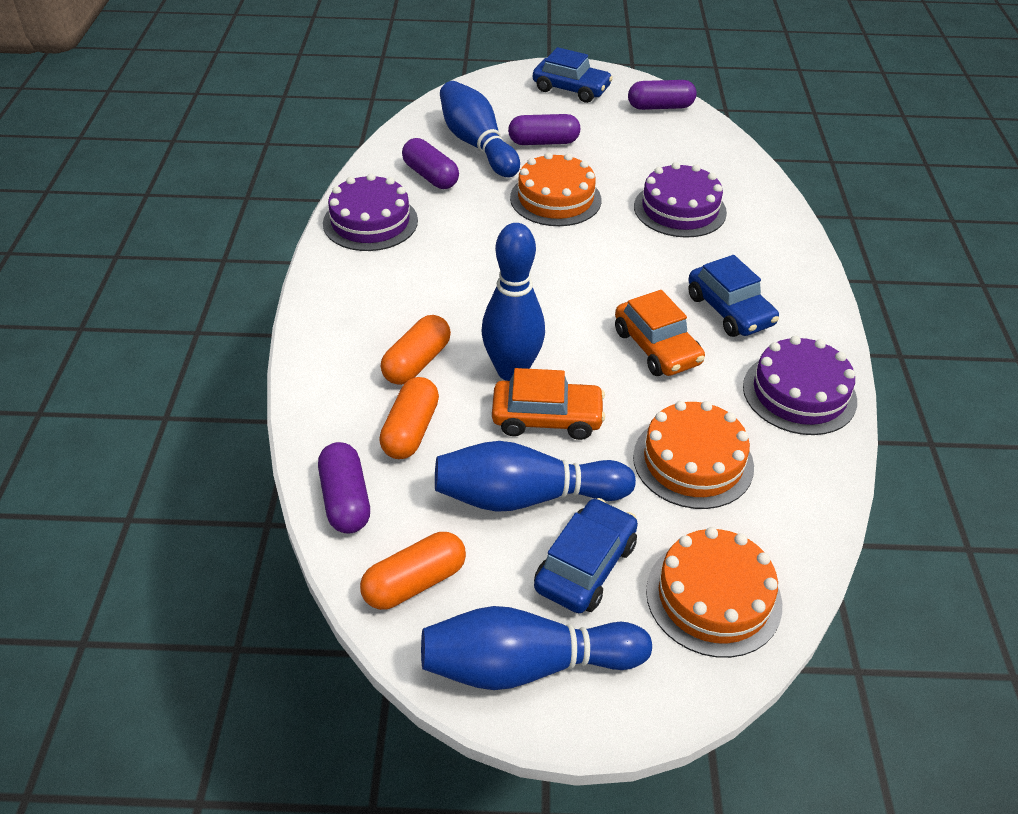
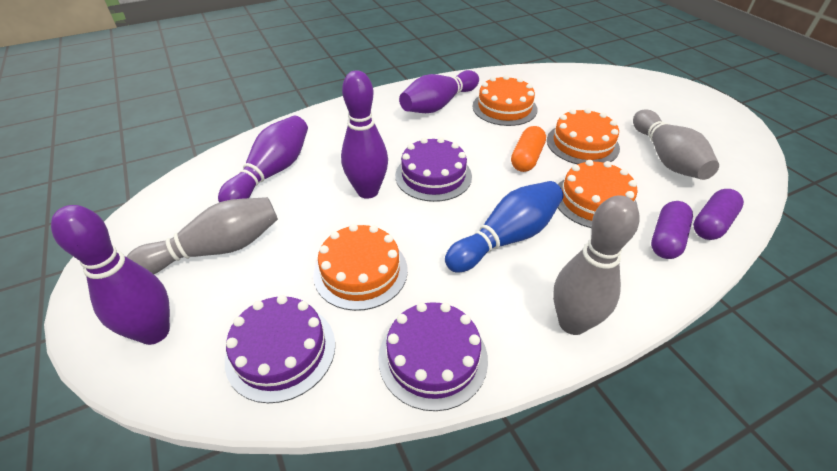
blue bowling pin: [421,606,652,690] [435,441,636,512] [440,81,520,178] [481,223,545,381] = 4 -> [445,181,564,273] = 1
blue car: [533,47,613,103] [534,498,638,613] [688,255,779,337] = 3 -> none = 0
grey bowling pin: none = 0 -> [126,197,278,274] [553,196,640,335] [633,109,719,180] = 3
orange cake: [510,152,601,226] [633,401,754,509] [646,527,782,658] = 3 -> [313,224,408,311] [472,75,537,126] [547,108,620,164] [558,160,638,228] = 4
orange capsule: [360,532,466,610] [379,377,439,459] [381,315,451,385] = 3 -> [511,126,546,172] = 1
orange car: [492,368,605,440] [615,290,705,376] = 2 -> none = 0
purple bowling pin: none = 0 -> [51,205,170,345] [218,116,308,202] [341,70,388,199] [399,70,479,113] = 4
purple capsule: [318,442,370,534] [402,138,459,189] [508,114,580,145] [628,80,697,110] = 4 -> [651,201,693,259] [693,189,744,240] = 2

